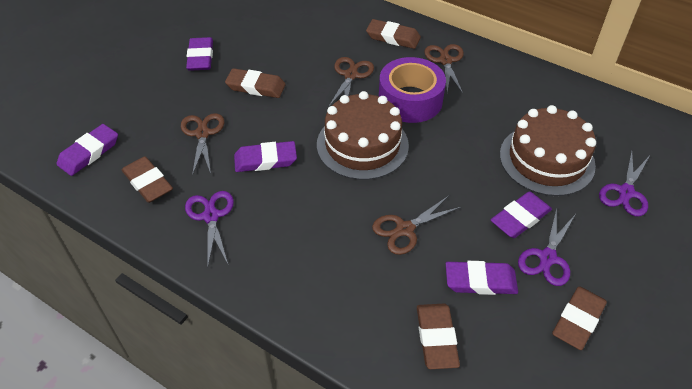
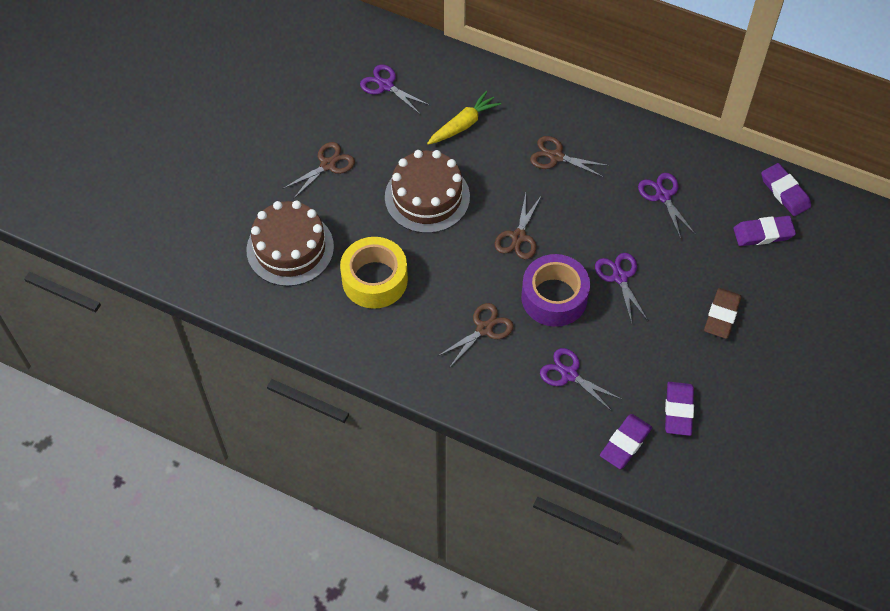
brown eraser: [122,156,173,203] [225,68,286,98] [366,19,421,49] [417,304,460,369] [552,286,607,350] = 5 -> [704,288,741,339] = 1
purple eraser: [57,124,118,176] [186,37,213,71] [234,141,297,172] [446,261,518,295] [491,191,552,238] = 5 -> [600,414,652,469] [665,382,694,436] [733,216,796,246] [761,163,811,216] = 4
purple scissors: [185,191,234,268] [518,208,575,286] [599,151,649,216] = 3 -> [360,64,429,115] [540,348,621,412] [595,253,648,324] [638,173,696,239] = 4
yellow carrot: none = 0 -> [427,91,501,145] = 1
yellow tape: none = 0 -> [340,237,408,309] = 1

